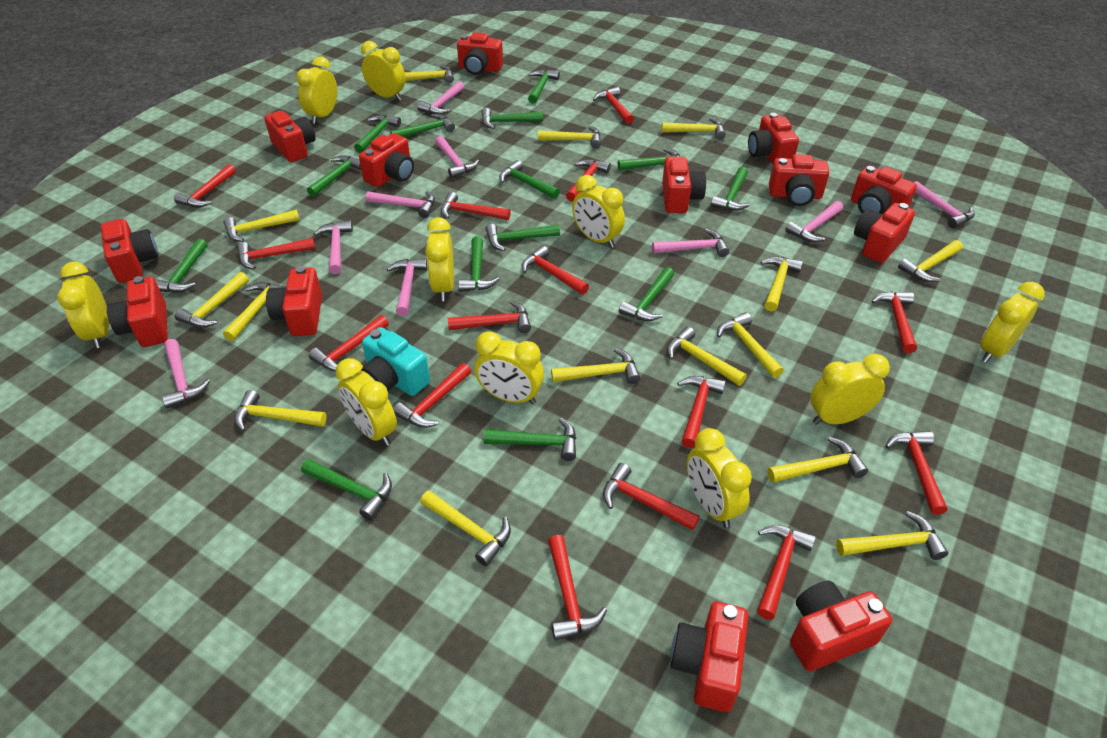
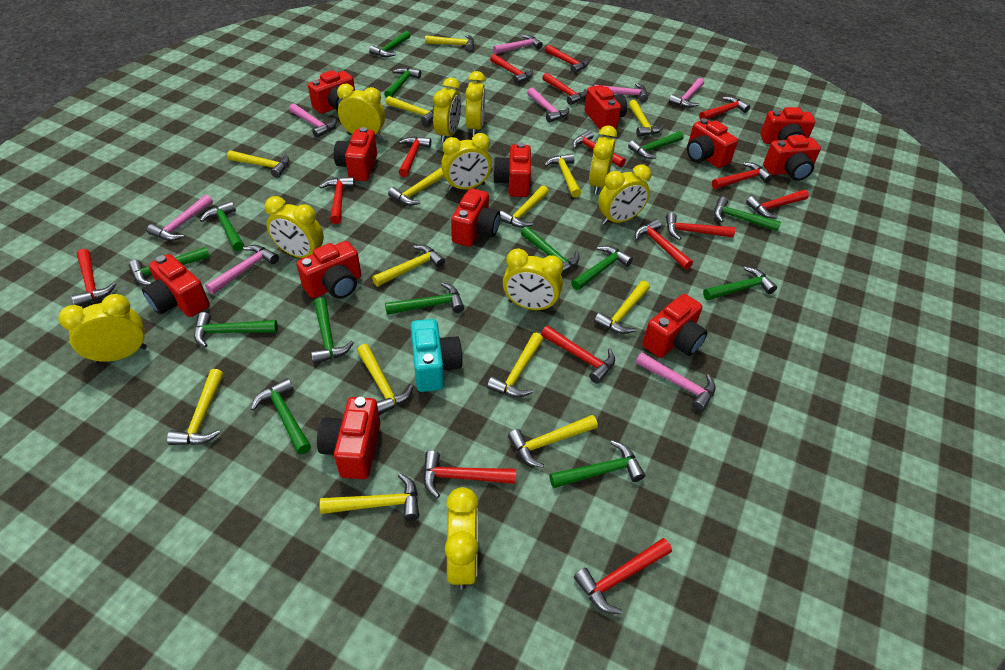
pink hammer: [162,339,210,409] [314,220,353,274] [366,191,435,218] [387,258,428,316] [417,81,465,114] [435,136,479,178] [652,229,729,257] [785,201,843,242] [914,181,975,229] = 9 -> [147,195,213,241] [205,245,279,294] [289,103,336,138] [493,35,543,54] [527,88,569,123] [594,83,648,102] [636,352,716,412] [669,78,704,108] = 8
red camera: [101,219,159,283] [107,276,168,347] [264,111,316,162] [266,266,322,336] [359,133,414,187] [457,32,503,75] [662,157,706,213] [671,602,748,712] [748,113,799,165] [769,154,829,206] [790,581,892,671] [851,166,917,214] [854,203,915,263] = 13 -> [142,254,210,317] [296,241,361,299] [308,70,355,114] [317,397,380,479] [334,127,377,181] [451,188,500,247] [493,142,531,197] [584,85,627,129] [643,294,708,358] [687,118,738,168] [760,107,815,144] [763,135,821,181] = 12
yellow hammer: [175,272,249,328] [223,209,300,242] [223,282,286,341] [235,390,327,432] [405,65,454,83] [420,490,511,566] [538,126,601,148] [551,348,641,384] [661,117,726,139] [667,327,747,386] [717,312,784,378] [761,257,803,311] [768,437,868,483] [836,511,948,560] [898,240,963,282] = 15 -> [167,369,224,445] [227,150,289,178] [320,473,419,521] [357,344,413,415] [372,245,445,287] [386,96,435,125] [388,168,445,205] [425,35,474,51] [487,333,544,397] [500,185,549,228] [508,415,598,468] [544,154,581,197] [594,281,650,334] [629,100,664,137] = 14

